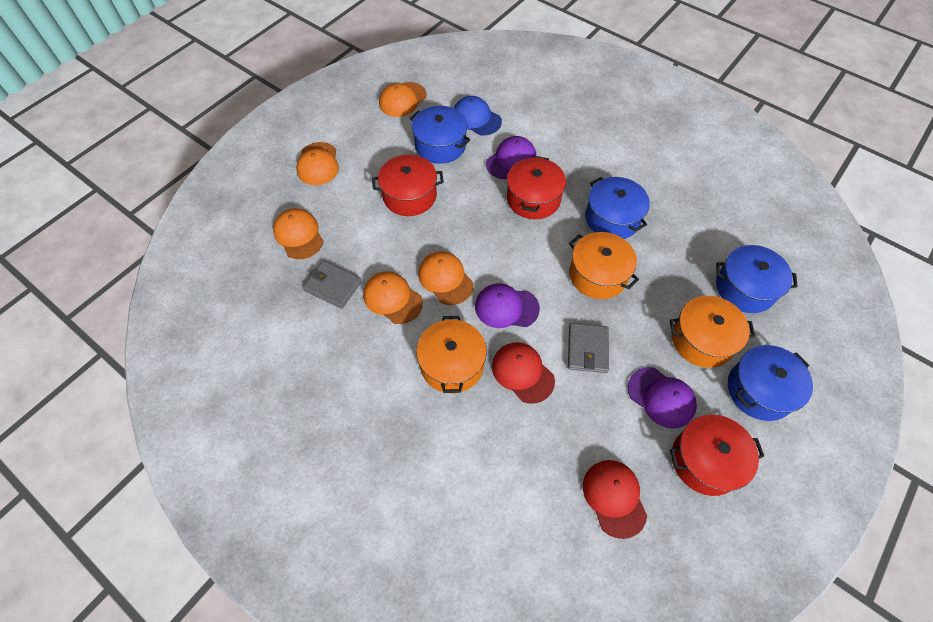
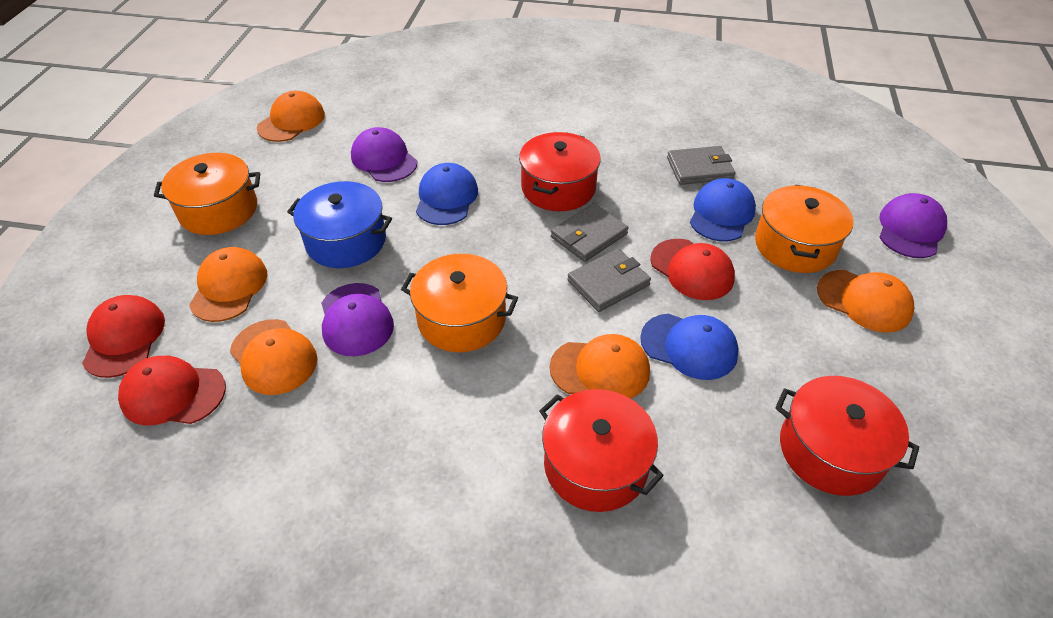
blue cap: [454,96,502,136] = 1 -> [416,163,478,225] [640,314,739,380] [690,178,756,241] = 3
blue pot: [410,106,470,164] [585,177,650,239] [716,245,798,313] [728,345,813,421] = 4 -> [287,181,392,268] = 1
grey wallet: [303,261,362,309] [568,323,609,373] = 2 -> [551,203,629,262] [567,249,651,312] [667,146,735,185] = 3
red cap: [492,342,555,404] [583,460,647,539] = 2 -> [82,295,165,378] [118,356,226,425] [650,239,735,300] = 3

